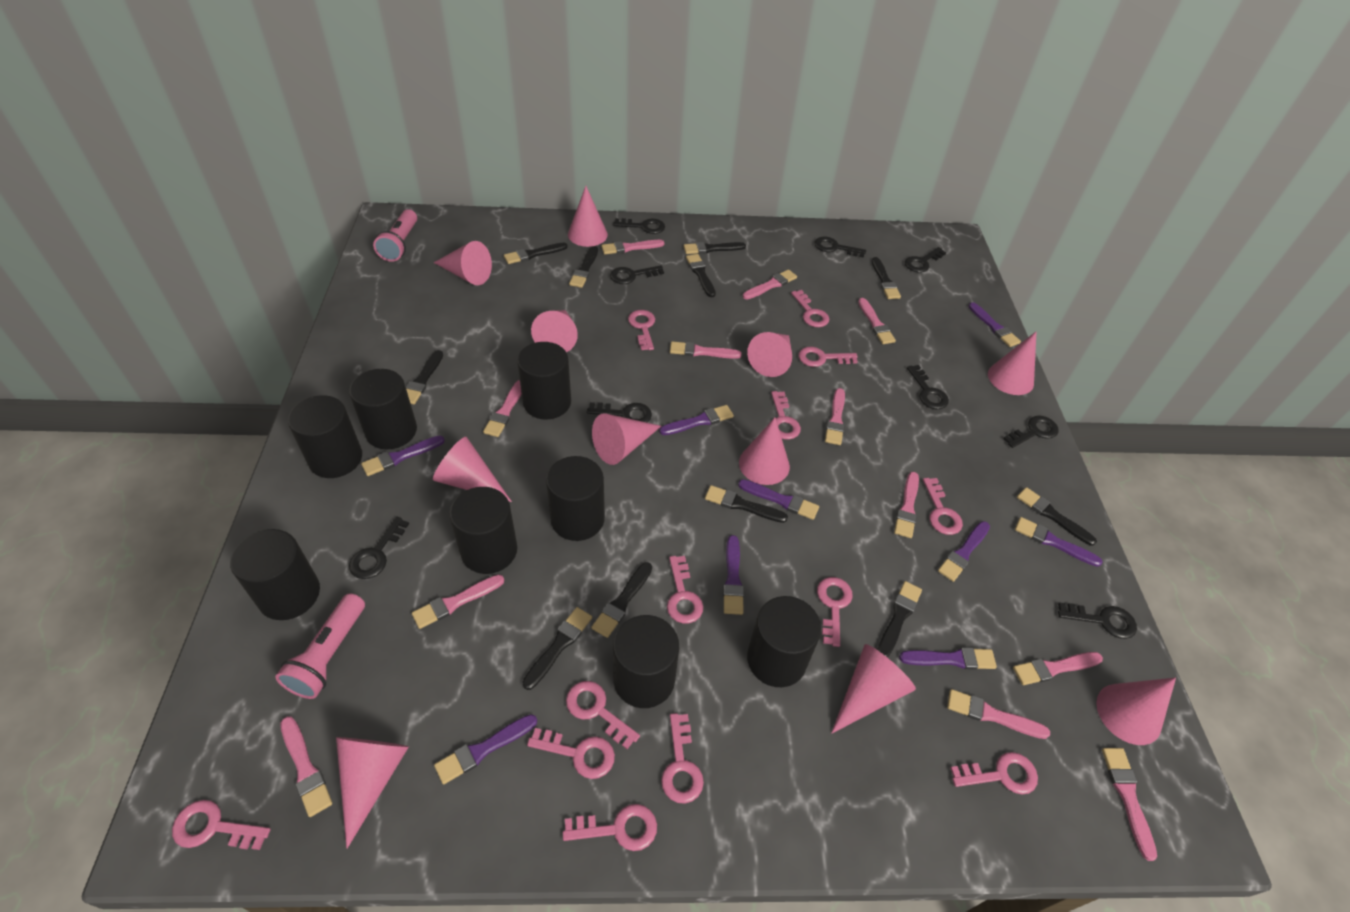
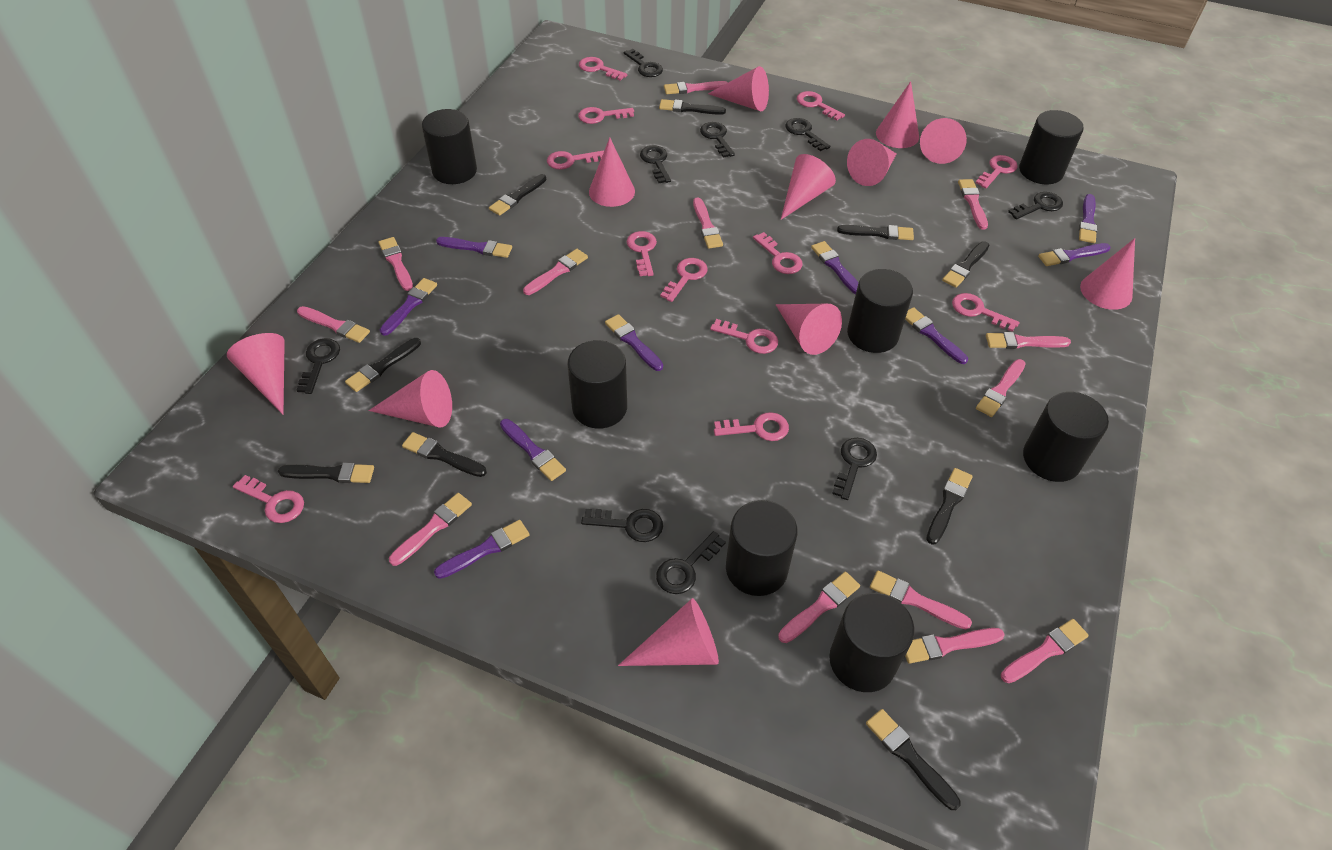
black brush: [406,350,443,405] [504,243,568,264] [522,607,592,690] [569,246,598,288] [591,562,652,638] [684,242,746,254] [686,254,716,297] [705,485,788,523] [872,257,901,299] [877,581,922,658] [1017,487,1097,546] = 11 -> [278,463,374,483] [345,338,421,392] [402,432,487,477] [489,174,547,216] [659,99,726,115] [837,225,914,240] [866,709,961,810] [926,468,973,545] [942,241,989,288] = 9
black cylinder: [230,529,320,620] [288,395,362,478] [349,369,417,450] [449,487,517,574] [517,342,571,420] [546,456,605,541] [613,615,679,708] [747,596,821,687] = 8 -> [422,109,477,184] [567,340,627,429] [726,500,798,596] [829,593,915,692] [847,269,913,353] [1019,110,1084,184] [1023,392,1109,482] = 7
pink brush: [280,716,332,817] [412,574,504,629] [483,380,522,437] [601,240,664,254] [670,341,742,359] [743,270,797,299] [825,388,845,445] [858,298,896,344] [894,472,919,538] [947,689,1050,739] [1013,652,1103,685] [1102,748,1157,861] = 12 -> [297,306,370,343] [378,237,413,291] [389,493,472,566] [523,249,588,295] [664,81,728,94] [693,197,723,249] [778,572,860,643] [870,571,972,629] [905,628,1005,664] [958,179,988,230] [976,359,1026,417] [986,332,1071,349] [1001,619,1089,683] = 13
pink flashlight: [275,593,365,699] [373,209,417,262] = 2 -> none = 0
pink key: [172,800,271,850] [527,728,615,779] [563,804,657,851] [566,681,640,749] [628,310,655,350] [661,713,704,804] [667,556,703,624] [771,391,801,440] [791,290,829,327] [799,347,858,367] [817,577,853,647] [923,478,963,535] [950,752,1038,794] = 13 -> [233,475,304,523] [547,151,604,169] [578,107,634,124] [579,57,627,81] [627,231,657,276] [660,258,708,302] [710,319,778,354] [714,412,789,441] [753,232,803,274] [797,91,845,121] [952,293,1019,332] [976,155,1018,189] = 12

